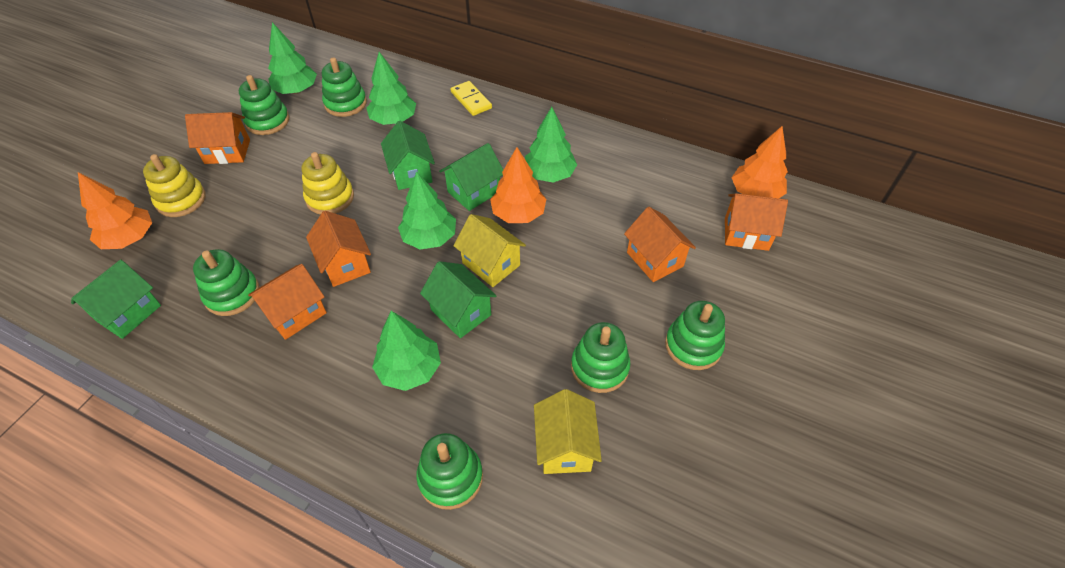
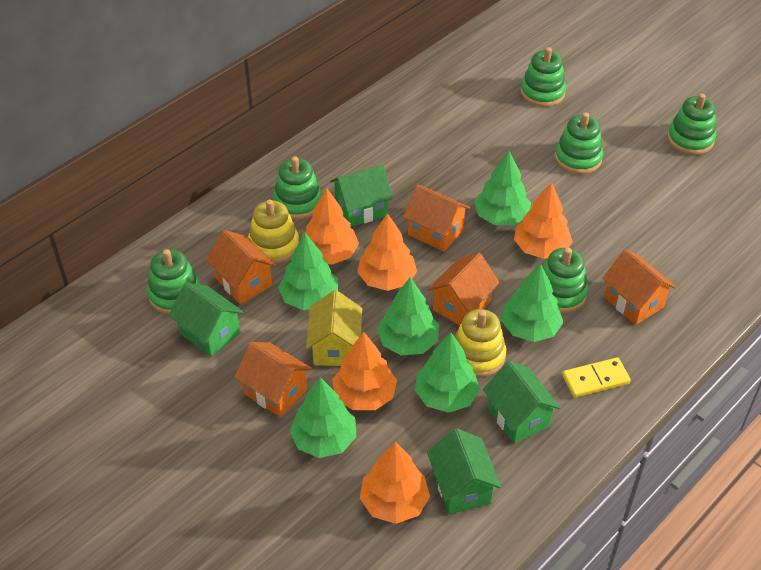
green tree: [268,22,317,94] [366,52,416,125] [372,311,441,391] [398,171,456,249] [525,107,577,183] = 5 -> [278,233,338,310] [290,377,357,458] [377,277,439,356] [415,333,480,413] [474,151,531,225] [501,263,564,342] = 6
orange tree: [78,172,152,249] [490,147,546,223] [732,126,788,198] = 3 -> [302,188,359,265] [332,331,397,410] [357,213,417,291] [360,441,430,524] [514,182,573,259] = 5
yellow house: [454,214,526,287] [534,389,602,474] = 2 -> [306,290,362,366] = 1

